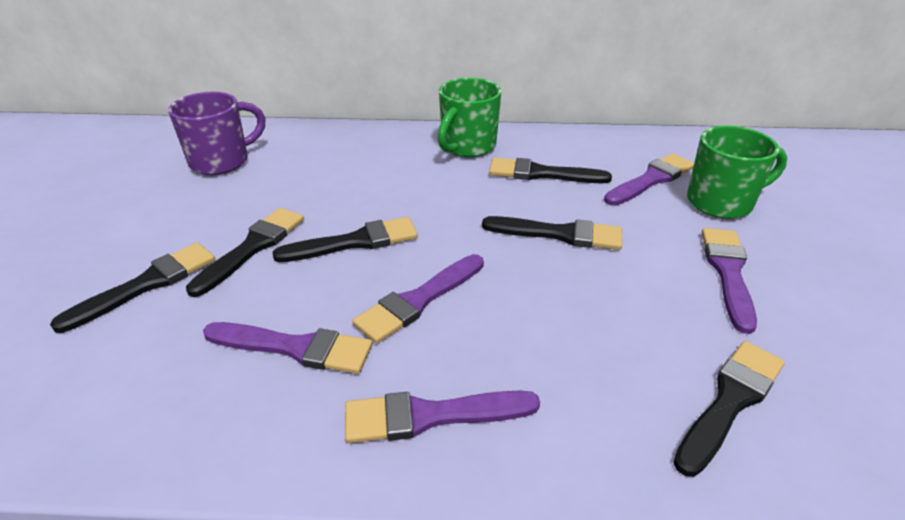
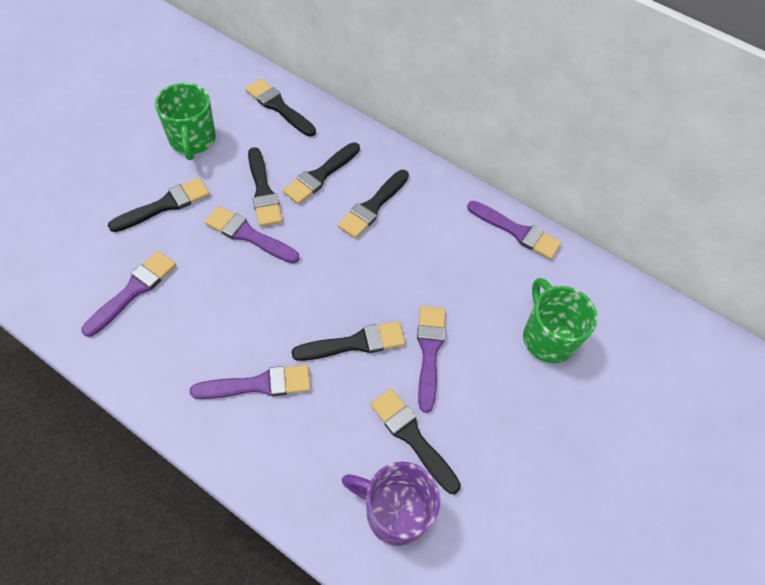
black brush: [50,243,215,333] [186,208,304,297] [272,217,418,262] [482,216,622,250] [489,158,612,183] [674,341,785,477] = 6 -> [108,178,210,232] [245,79,316,136] [248,147,283,226] [283,142,360,204] [291,321,405,361] [338,170,409,238] [370,389,461,494] = 7

